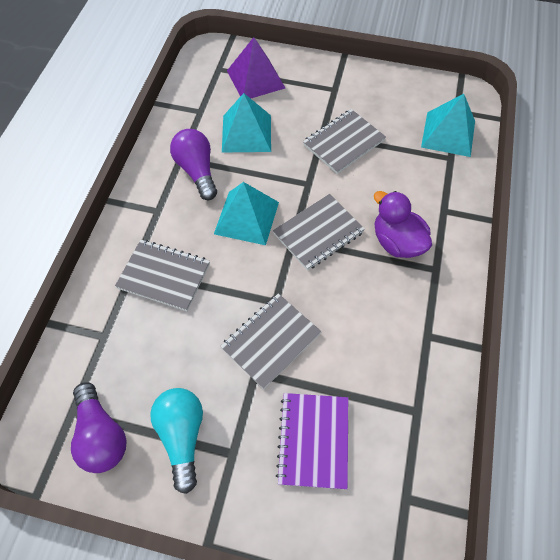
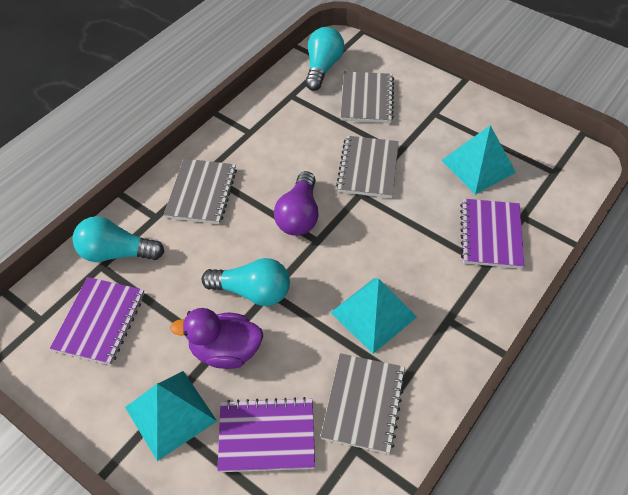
purple light bulb: [71,382,127,473] [170,129,217,200] = 2 -> [274,171,319,236] = 1
purple notebook: [276,393,348,489] = 1 -> [50,277,145,365] [217,397,315,472] [460,199,525,269] = 3
purple pyramid: [227,37,285,98] = 1 -> none = 0
turquoise light bulb: [150,388,203,494] = 1 -> [72,216,164,262] [202,258,290,306] [305,27,344,91] = 3

